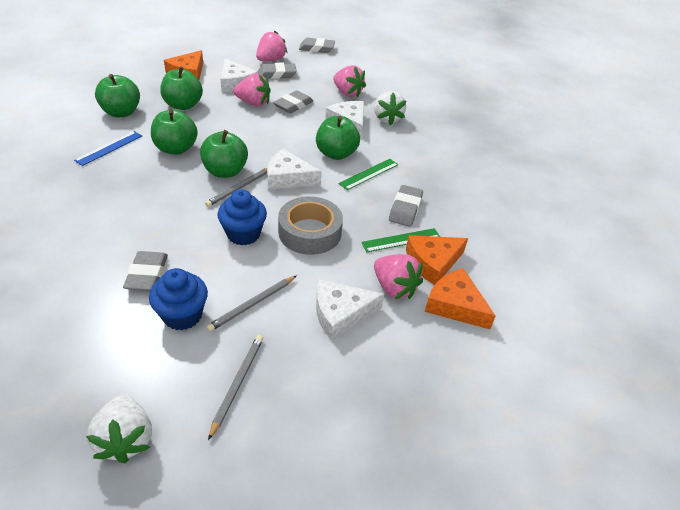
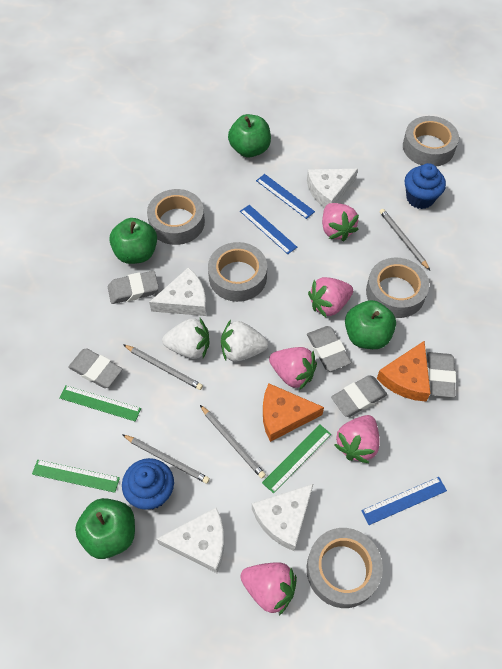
blue ruler: [74,131,142,166] = 1 -> [240,205,297,254] [256,174,315,219] [361,477,447,525] = 3
green apple: [95,74,140,117] [151,109,198,155] [160,66,203,110] [200,130,248,178] [316,116,360,160] = 5 -> [75,498,135,559] [109,218,157,264] [228,114,271,158] [345,300,396,349] = 4
green ruler: [338,159,399,190] [361,228,440,252] = 2 -> [32,460,120,493] [59,385,141,422] [262,425,331,493] = 3
grey pencil: [205,168,267,207] [206,275,297,332] [208,335,263,440] = 3 -> [122,434,210,484] [124,345,203,390] [200,405,266,479] [379,209,430,270] = 4
grey tape: [278,196,343,255] = 1 -> [147,189,205,245] [208,242,267,302] [307,528,383,608] [366,258,429,318] [403,116,459,167] = 5
orange cheese: [164,50,203,80] [406,235,468,285] [425,268,496,329] = 3 -> [263,383,324,442] [377,340,431,401] = 2
pink strawberry: [234,73,271,106] [256,30,287,61] [333,65,366,97] [374,254,423,299] = 4 -> [240,562,297,615] [269,347,317,390] [308,277,353,317] [322,203,359,242] [334,415,380,463] = 5

